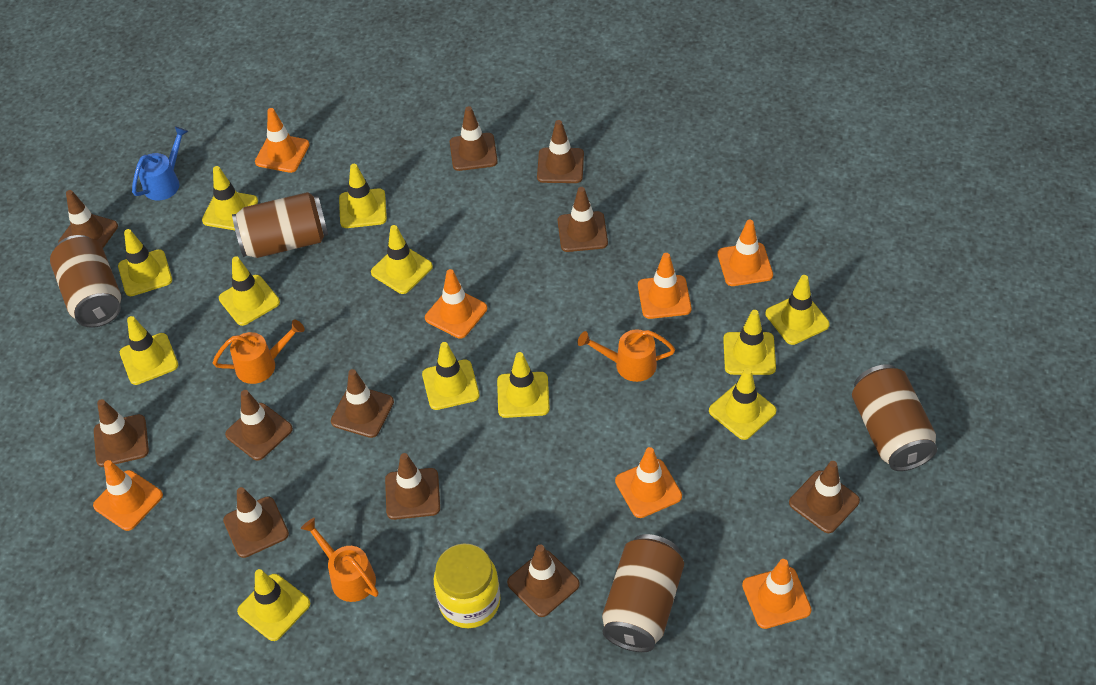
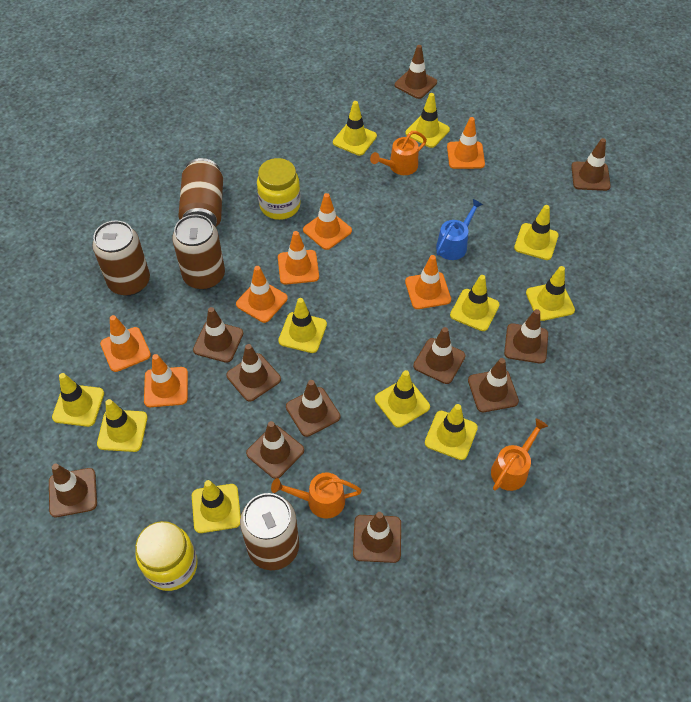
yellow jar: [434,544,501,628] = 1 -> [135,521,198,591] [257,158,301,220] = 2
yellow traffic cone: [118,229,172,296] [120,316,178,385] [202,166,258,230] [219,256,280,326] [237,569,310,641] [339,164,387,228] [371,225,433,294] [422,342,480,410] [497,352,550,418] [709,368,777,440] [723,310,776,375] [766,275,830,345] = 12 -> [52,373,104,427] [97,399,148,452] [192,480,241,533] [278,298,327,353] [333,101,377,156] [375,370,430,428] [405,93,450,148] [425,404,478,460] [450,275,500,331] [514,205,559,260] [526,266,575,321] = 11

